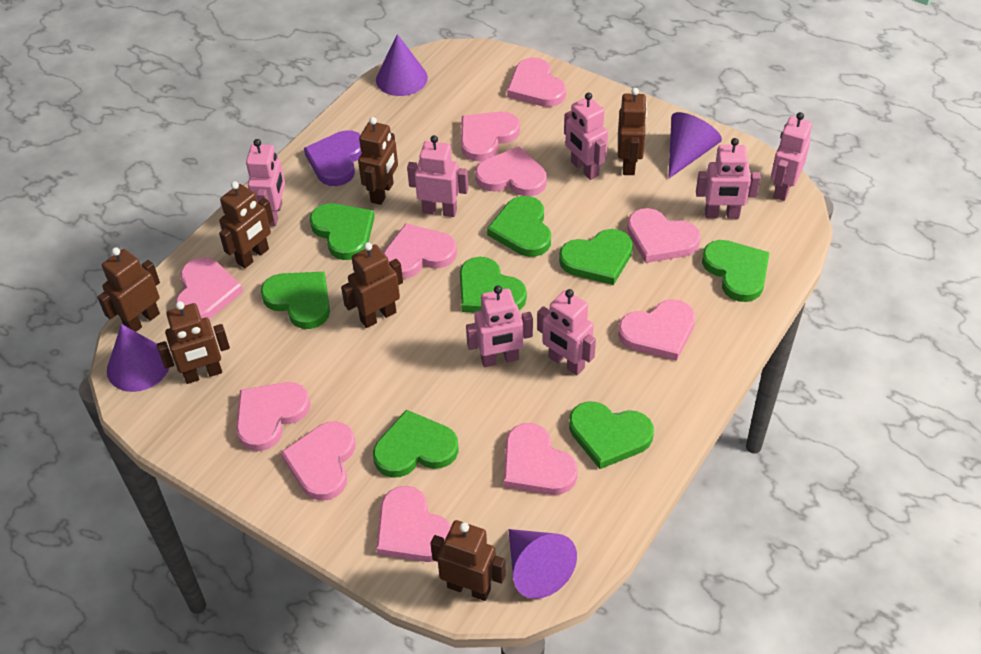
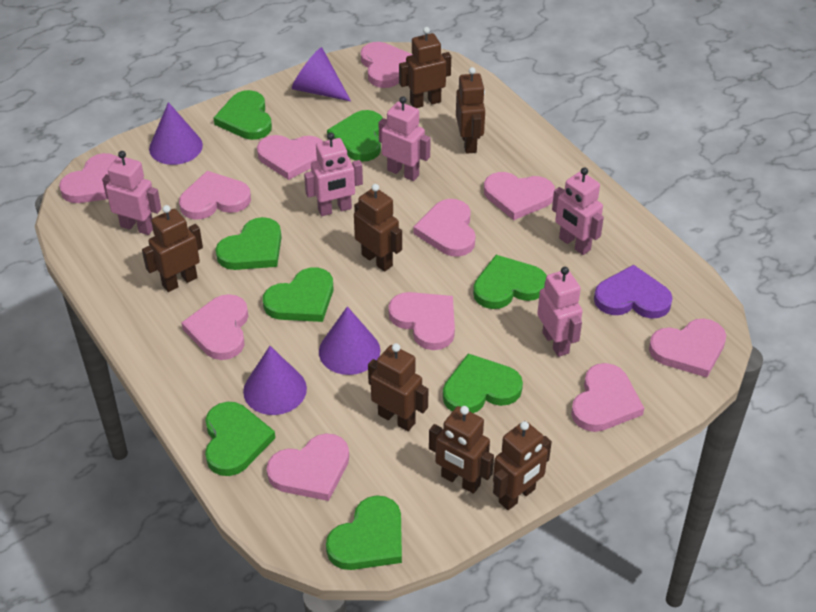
pink robot: [246,139,285,226] [407,135,468,217] [466,285,533,367] [537,289,596,375] [564,92,608,180] [696,138,761,219] [771,112,812,201] = 7 -> [102,151,161,235] [304,133,363,216] [379,96,431,181] [537,267,583,357] [552,167,604,255] = 5

